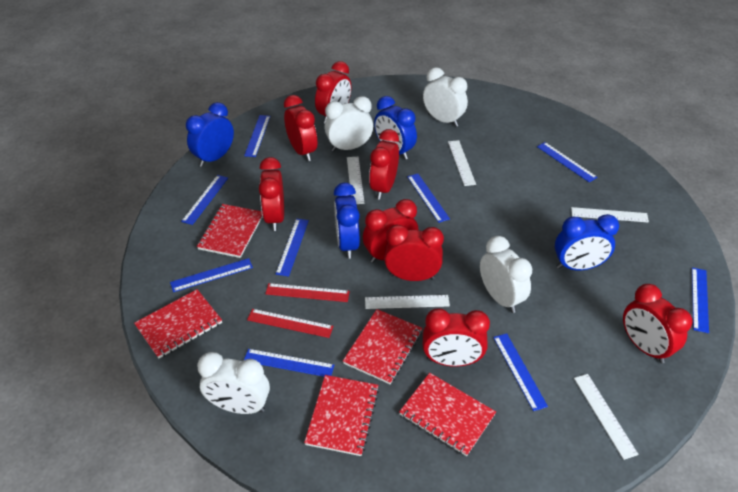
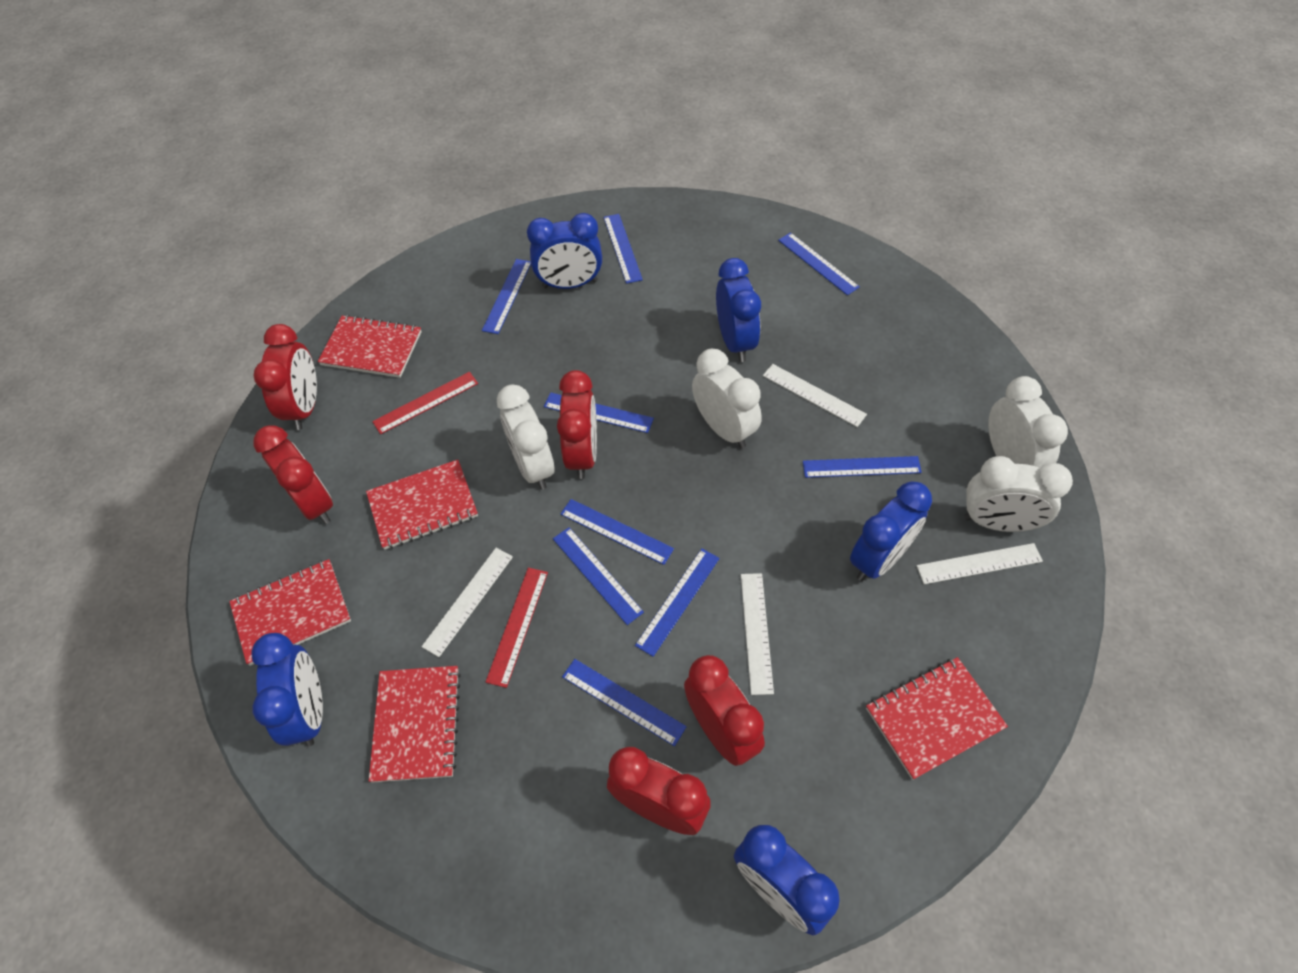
blue clock: [186,102,234,167] [334,183,360,259] [374,96,417,160] [555,214,619,270] = 4 -> [251,633,323,747] [527,213,602,289] [716,258,761,362] [734,825,840,935] [850,481,932,581] = 5
red clock: [259,157,284,231] [284,95,317,161] [315,61,351,123] [363,199,418,263] [369,129,399,200] [384,225,444,281] [423,308,490,367] [623,284,692,364] = 8 -> [253,324,317,430] [253,425,333,524] [557,370,597,479] [607,747,711,835] [684,655,765,766] = 5
white ruler: [347,157,364,204] [365,295,450,309] [448,140,476,186] [571,207,649,223] [574,374,639,460] = 5 -> [422,548,513,657] [741,573,774,695] [763,364,867,427] [917,543,1043,584] = 4

